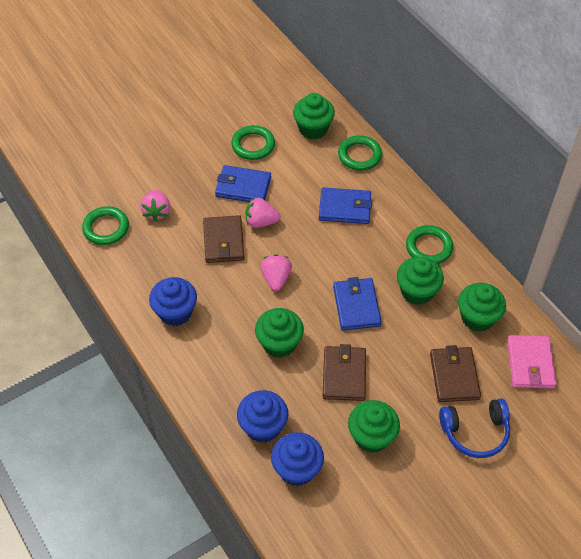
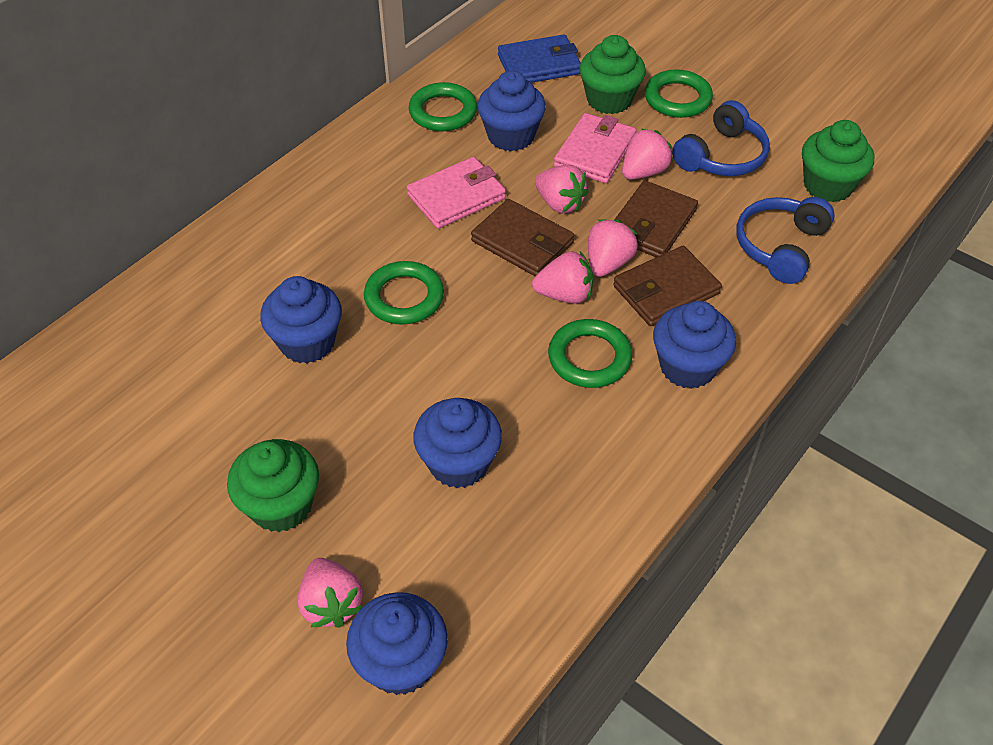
blue cupcake: [149,277,197,326] [237,390,288,443] [271,432,324,486] = 3 -> [260,276,342,364] [346,592,448,695] [413,398,502,488] [478,71,546,151] [653,301,736,389] = 5
blue headphones: [439,398,510,458] = 1 -> [672,100,770,176] [736,197,835,284] = 2
blue wallet: [215,165,271,202] [319,187,372,224] [333,277,382,331] = 3 -> [498,35,581,83] = 1
green cupcake: [255,308,304,358] [293,93,335,139] [348,400,400,453] [397,257,444,305] [458,283,506,332] = 5 -> [227,439,319,532] [580,35,646,114] [802,120,874,203] = 3
pink strawberry: [140,190,170,221] [245,197,281,228] [260,254,292,291] = 3 -> [298,558,363,628] [532,251,593,304] [535,165,589,213] [588,219,638,277] [622,128,673,180] = 5
pink wallet: [507,335,556,388] = 1 -> [407,157,506,229] [554,113,637,183] = 2

